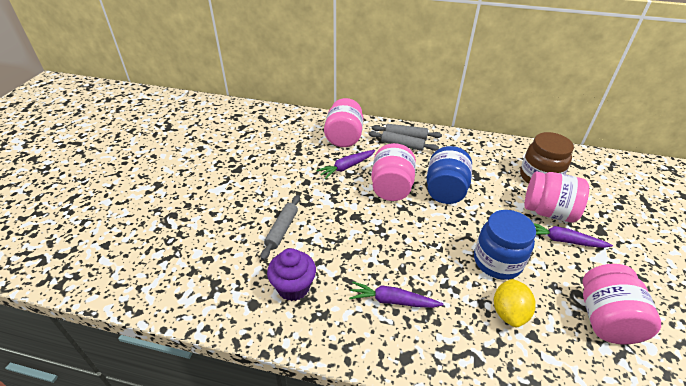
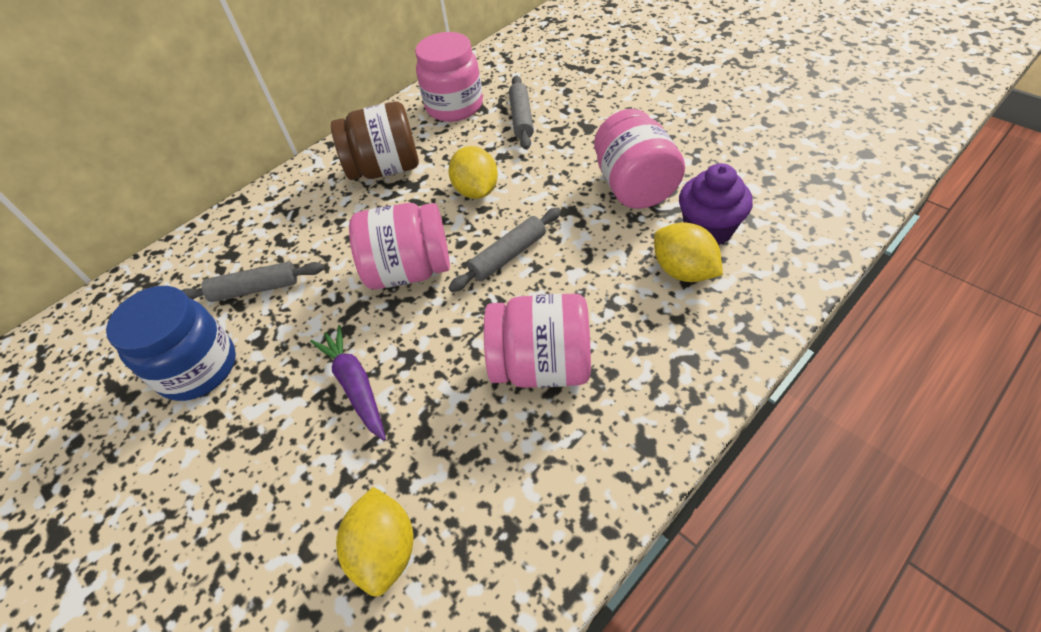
blue jar: [426,146,472,204] [474,210,536,280] = 2 -> [106,286,236,401] = 1
purple carrot: [316,150,376,179] [349,281,444,308] [533,223,613,248] = 3 -> [310,325,386,441] = 1
yellow lemon: [494,279,536,327] = 1 -> [336,487,414,596] [448,146,498,199] [654,222,723,282] = 3

